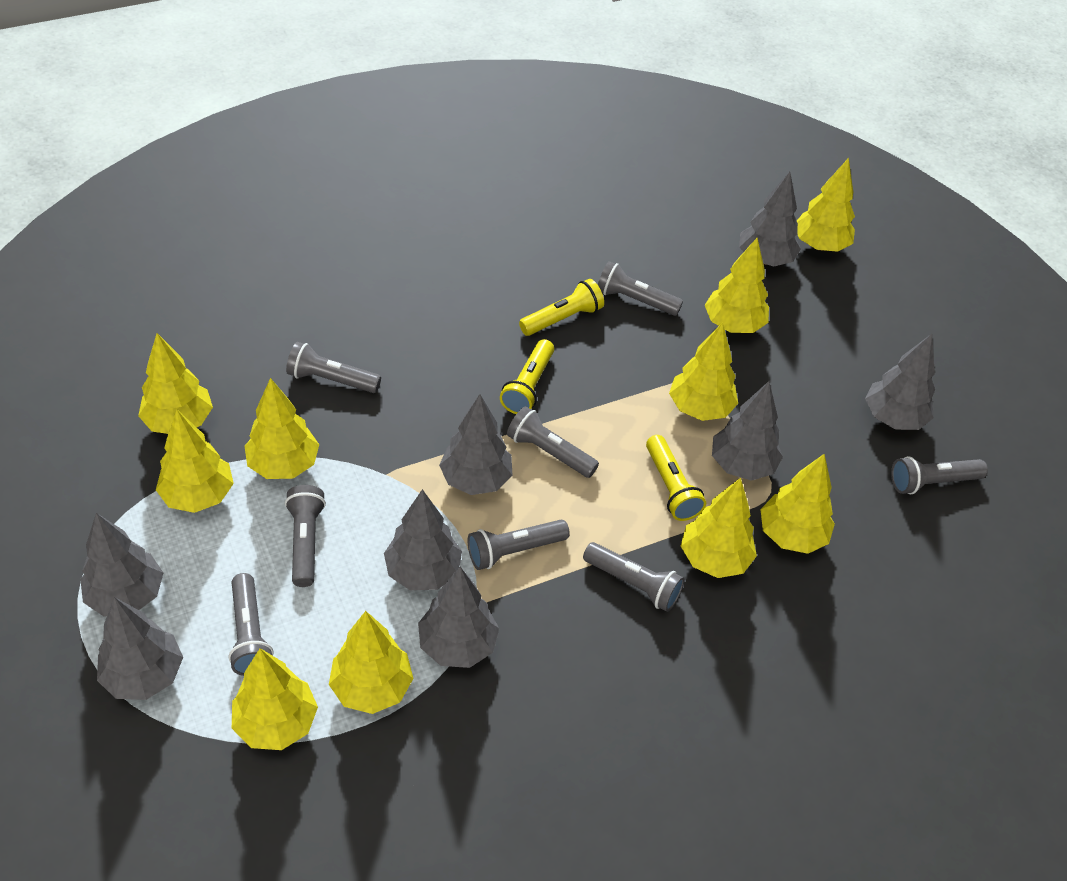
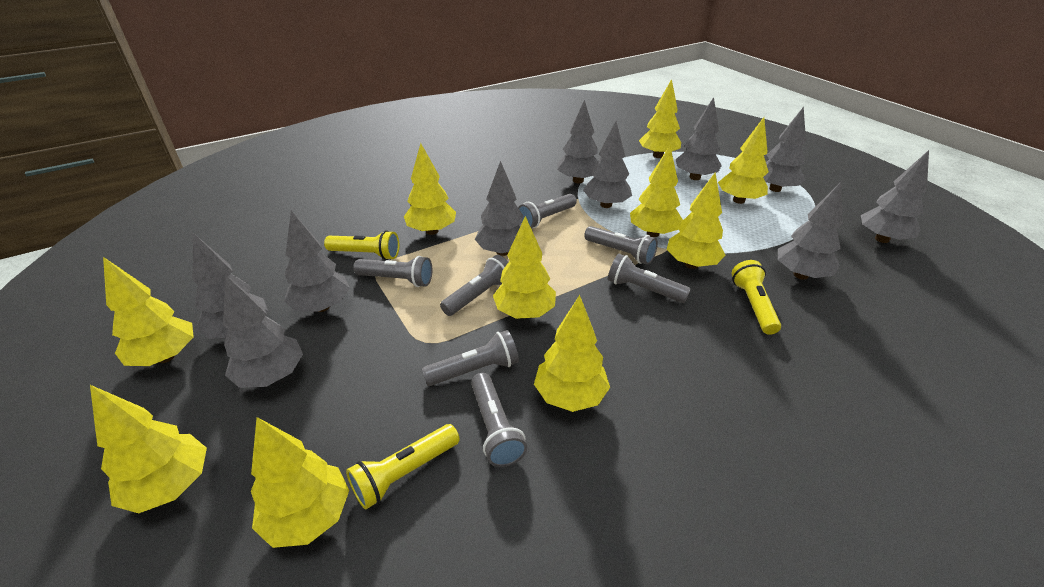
grey flashlight: [229,573,273,676] [285,485,326,587] [286,342,381,393] [468,519,570,570] [507,406,599,478] [583,542,685,612] [598,261,683,316] [891,456,988,494] = 8 -> [353,256,433,287] [422,330,519,386] [440,255,508,316] [471,373,527,467] [518,194,577,228] [584,226,658,265] [608,254,691,303] = 7
grey tree: [80,513,163,617] [97,597,183,700] [384,489,462,590] [418,567,499,668] [439,394,512,495] [712,381,783,481] [739,172,801,266] [865,334,935,430] = 8 -> [192,233,268,339] [223,276,303,388] [284,211,350,312] [475,161,524,256] [557,100,598,183] [583,121,632,208] [676,97,722,180] [763,107,806,192] [778,182,843,280] [861,150,929,243] = 10

